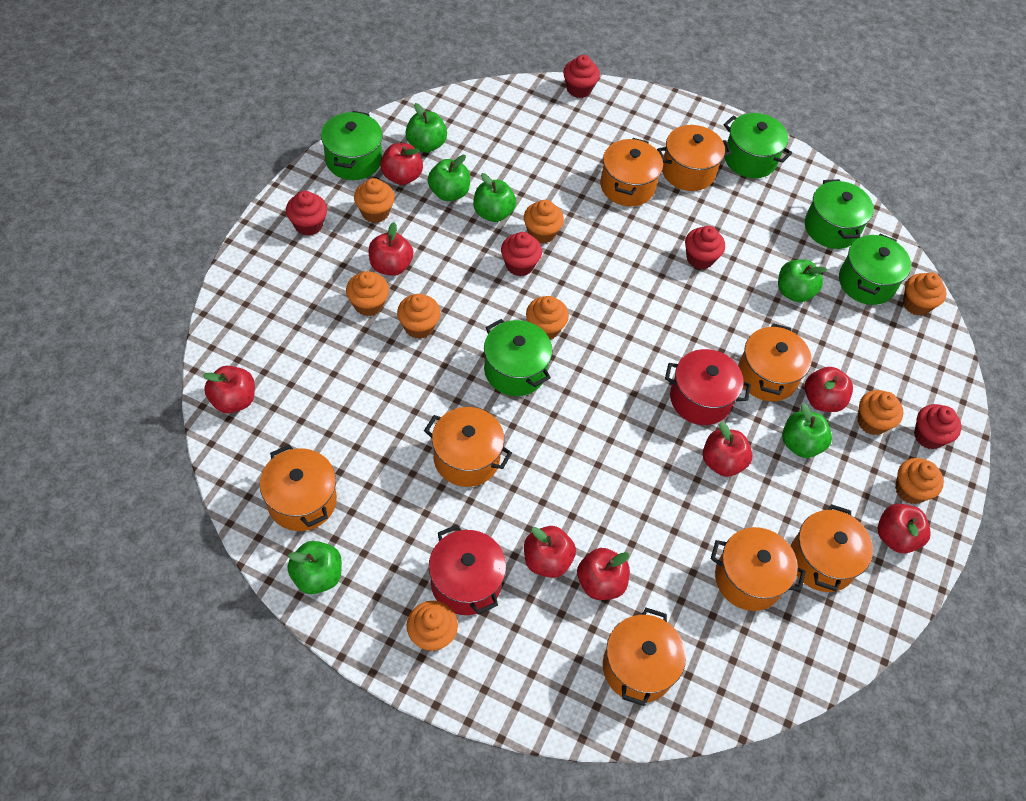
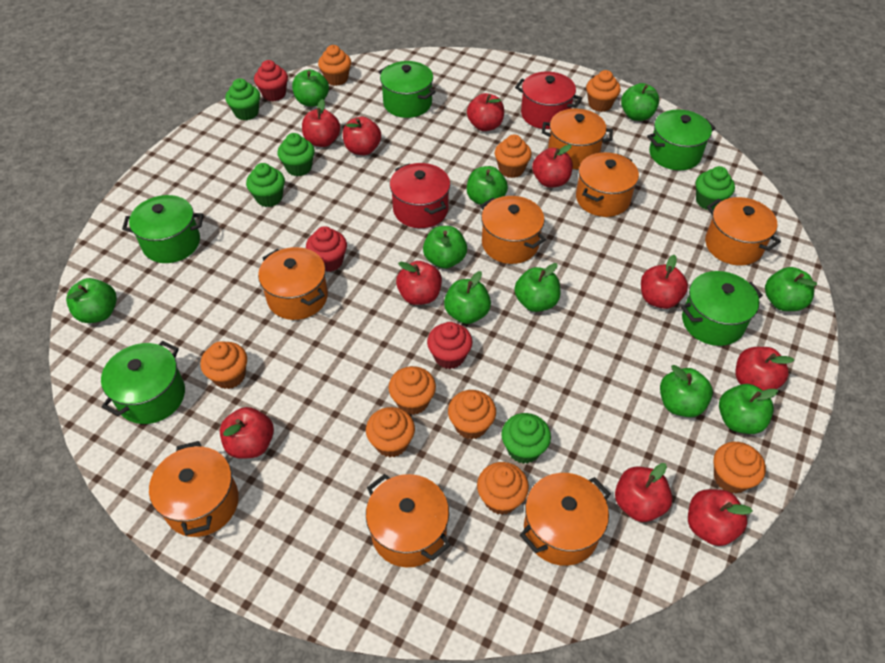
green apple: [287,541,342,594] [405,103,447,153] [428,155,470,201] [473,173,516,222] [778,260,827,302] [782,403,832,458] = 6 -> [66,278,117,323] [292,69,329,107] [423,226,467,269] [444,271,491,324] [467,166,508,205] [514,263,561,312] [621,83,659,121] [660,365,713,417] [719,384,778,434] [765,267,817,311] = 10
green cupcake: none = 0 -> [225,78,260,120] [246,163,285,207] [277,133,315,176] [501,413,551,464] [696,166,735,210] = 5
red apple: [203,366,255,413] [368,222,413,276] [380,143,423,185] [524,526,576,578] [577,548,630,600] [703,422,753,477] [805,367,853,412] [878,504,931,553] = 8 -> [220,407,274,459] [302,99,340,147] [343,116,381,155] [396,261,442,305] [467,93,504,131] [532,144,573,188] [615,463,672,522] [641,255,688,309] [688,489,753,546] [736,347,794,390] = 10
red cupcake: [286,191,327,236] [501,232,542,276] [563,55,600,98] [685,226,725,270] [914,404,961,449] = 5 -> [254,60,288,101] [306,226,347,272] [427,322,473,369] = 3

